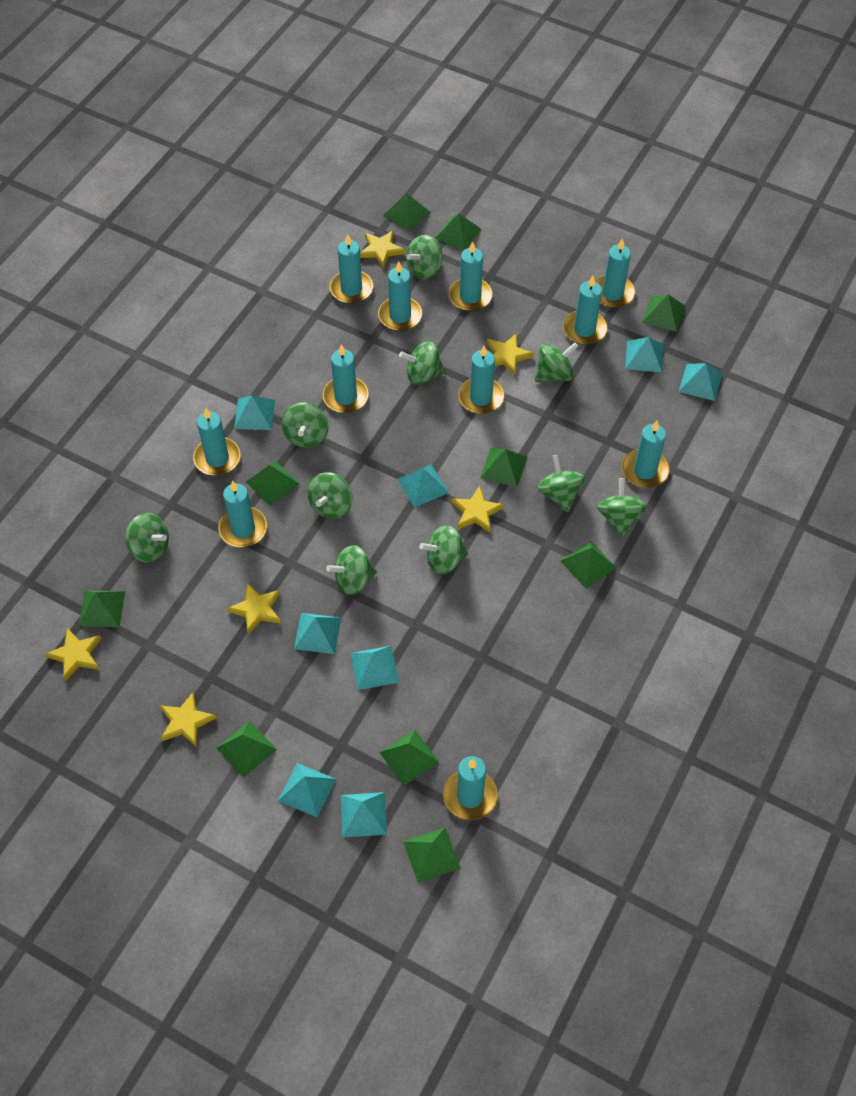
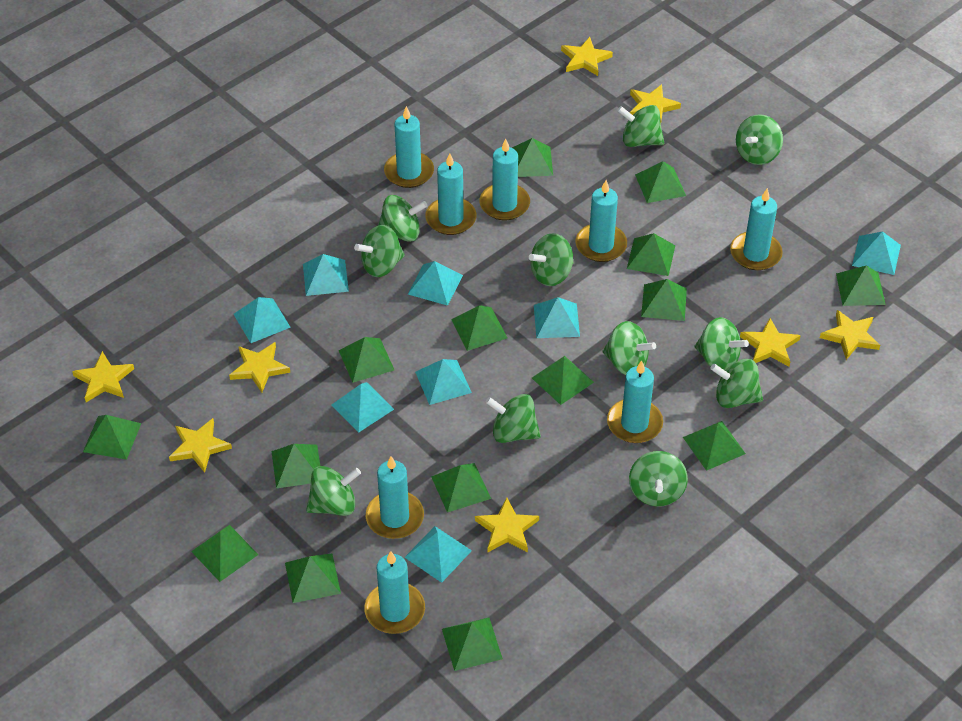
green pyramid: [79,590,125,627] [217,721,277,777] [246,460,299,506] [380,730,440,786] [383,193,431,231] [404,827,460,883] [435,213,481,251] [480,448,527,487] [561,541,616,589] [642,294,685,332] = 10 -> [83,415,141,460] [191,525,258,582] [271,444,320,489] [285,554,341,603] [339,337,394,383] [431,463,491,513] [442,617,503,671] [451,305,507,351] [512,138,553,177] [532,356,594,405] [627,233,675,276] [635,161,686,203] [641,279,687,321] [683,421,746,471] [836,265,886,306] = 15
green spinning top: [125,513,169,563] [282,403,329,448] [308,472,353,519] [326,545,377,595] [399,341,446,385] [406,235,443,279] [419,525,468,575] [535,342,578,382] [537,455,585,513] [597,478,647,537] = 10 -> [306,466,361,516] [354,225,405,277] [378,195,427,242] [485,394,541,443] [529,233,574,286] [602,321,656,375] [617,105,664,147] [629,451,688,507] [695,317,749,371] [710,359,763,408] [736,114,783,165] = 11
turquoise candle: [193,408,241,476] [218,481,267,548] [323,344,369,413] [330,234,373,304] [378,262,422,331] [443,756,498,820] [449,241,492,311] [458,346,504,414] [563,276,608,345] [595,238,635,308] [622,420,670,488] = 11 -> [364,551,425,634] [366,456,424,539] [384,106,434,188] [425,153,477,235] [479,139,530,220] [575,180,627,262] [607,360,663,443] [730,188,783,270] = 8
yellow star: [45,628,101,681] [160,692,216,747] [227,583,281,635] [360,230,405,269] [451,486,504,533] [487,333,534,376] = 6 -> [72,351,134,402] [169,418,232,473] [229,342,290,393] [475,497,539,553] [561,37,613,76] [630,84,681,123] [740,318,801,366] [820,310,880,360] = 8

